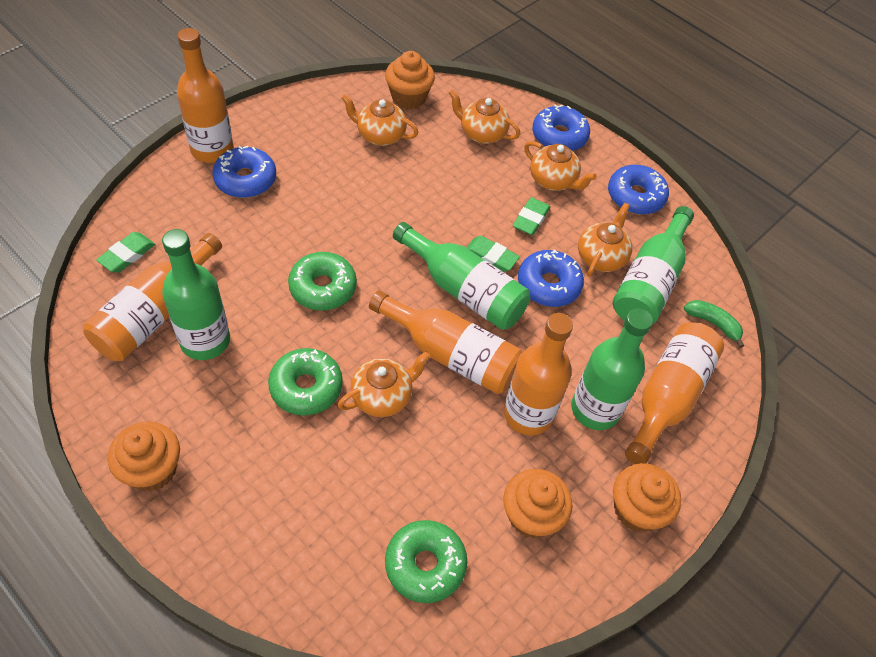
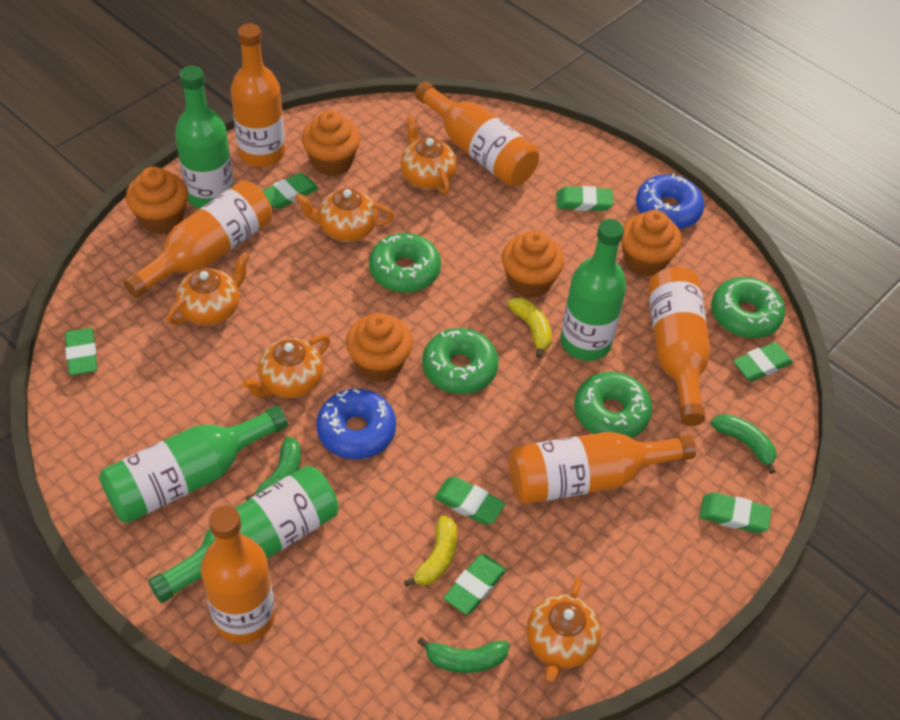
blue donut: [212,146,276,198] [518,250,584,307] [532,105,590,151] [608,165,669,215] = 4 -> [316,389,396,459] [636,173,704,229] = 2
green banana: [684,300,744,348] = 1 -> [245,437,301,501] [417,637,509,673] [711,414,776,474] = 3
green donut: [268,348,343,416] [288,252,357,311] [385,520,467,603] = 3 -> [369,233,441,293] [422,328,499,394] [574,372,652,438] [711,277,785,338] = 4
green eraser: [96,232,155,273] [466,236,520,272] [513,197,550,235] = 3 -> [65,328,97,375] [262,173,319,209] [434,477,506,525] [443,554,506,615] [556,186,613,211] [699,492,772,533] [733,342,793,381] = 7
orange bottle: [83,233,222,361] [177,28,234,163] [369,290,522,394] [504,313,573,435] [625,322,724,464] = 5 -> [123,180,272,298] [201,505,275,643] [231,23,285,167] [415,81,539,186] [509,432,696,504] [648,267,711,426] = 6
orange cupcake: [108,422,180,491] [385,51,435,109] [503,469,573,538] [613,463,681,532] = 4 -> [126,166,188,234] [302,110,360,176] [346,313,413,382] [502,230,564,298] [621,210,682,277] = 5
yellow banana: none = 0 -> [404,515,457,587] [507,297,552,358] = 2

